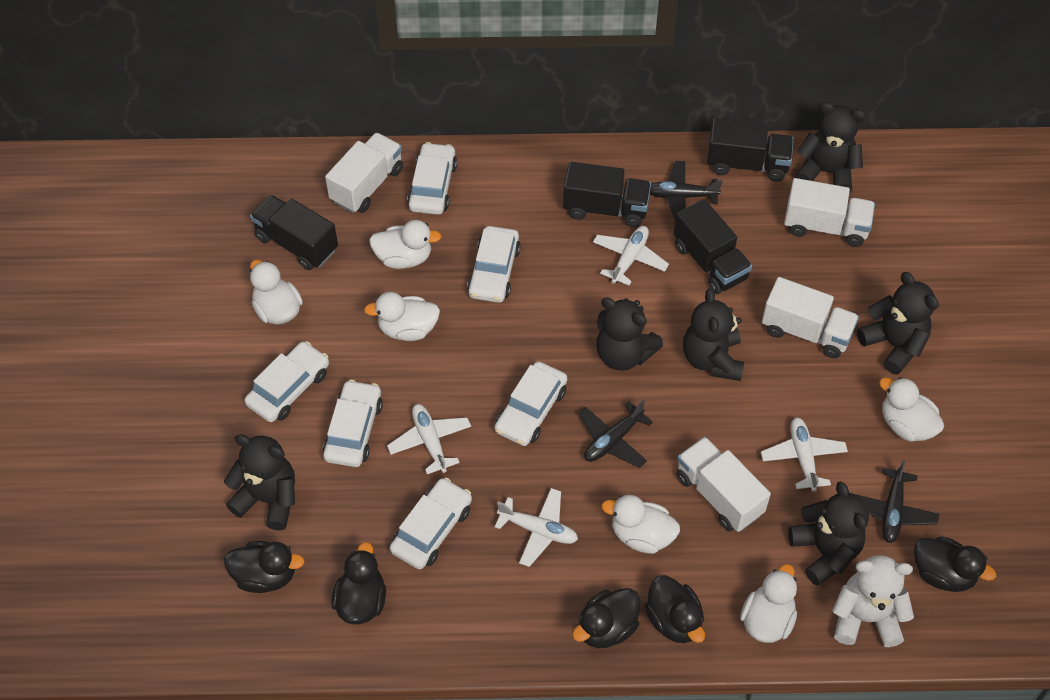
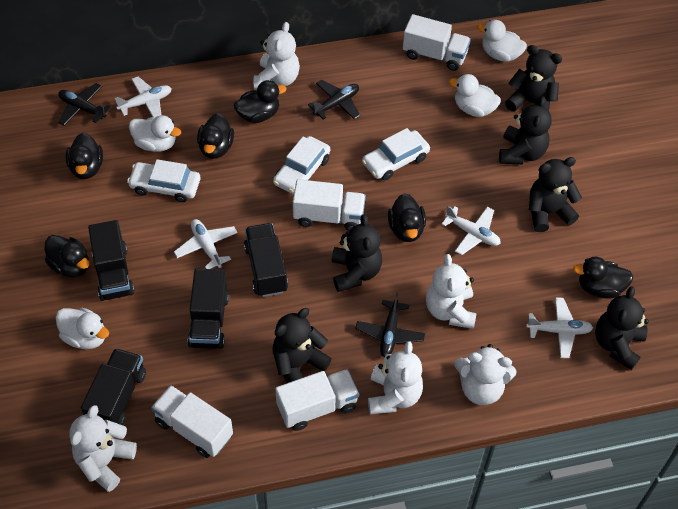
black duck: [224,541,304,593] [332,542,386,624] [572,588,640,648] [645,575,705,643] [914,536,996,592] = 5 -> [44,235,90,277] [66,133,103,179] [197,113,234,159] [234,80,287,123] [388,193,426,242] [573,257,634,299] = 6
white car: [245,341,329,422] [323,380,383,467] [390,478,472,570] [407,142,457,215] [467,226,521,303] [494,361,567,446] = 6 -> [127,159,200,202] [273,136,330,194] [362,128,430,180] = 3
white duck: [250,260,303,325] [364,292,440,341] [369,220,442,269] [601,495,680,554] [740,564,797,643] [879,377,944,442] = 6 -> [56,308,109,349] [129,115,181,152] [449,74,501,117] [477,20,527,62] = 4
white teddy bear: [832,555,914,647] = 1 -> [69,405,137,492] [254,22,300,89] [368,341,423,415] [426,254,476,329] [454,344,517,405] = 5

